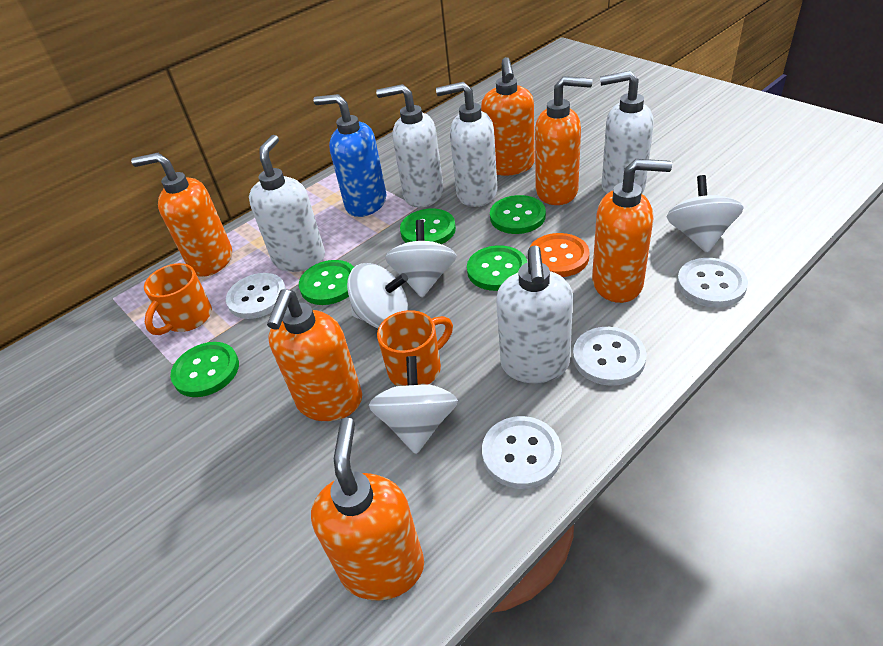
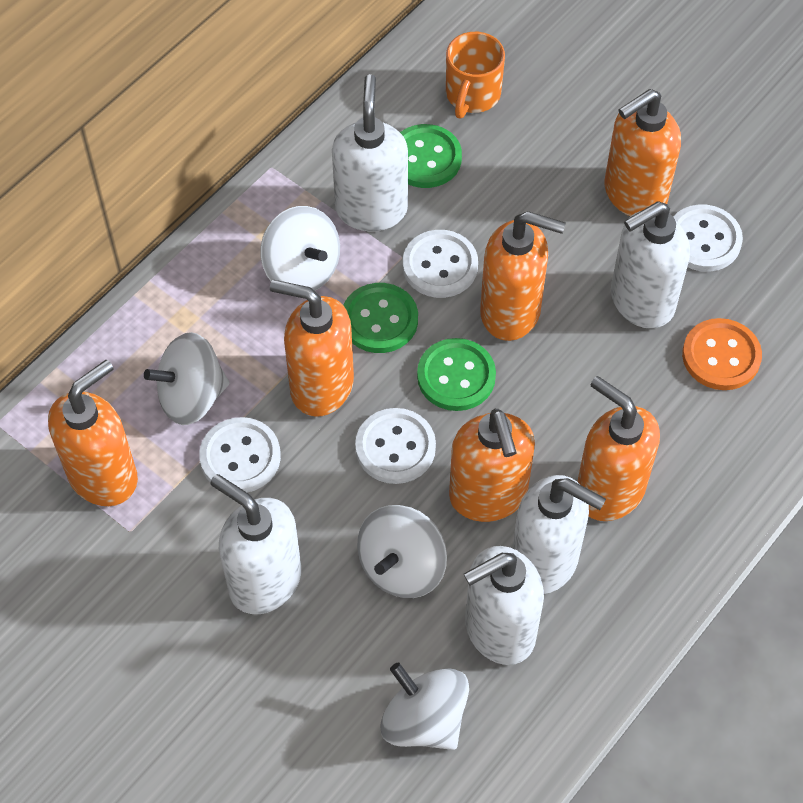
blue soap dispenser: [314,94,386,217] = 1 -> none = 0
green button: [170,342,239,397] [299,260,354,305] [400,208,456,244] [467,245,527,291] [490,195,546,234] = 5 -> [343,283,418,353] [400,124,462,188] [417,338,496,411] = 3
orange mug: [144,263,212,335] [377,310,453,386] = 2 -> [446,32,505,119] = 1

